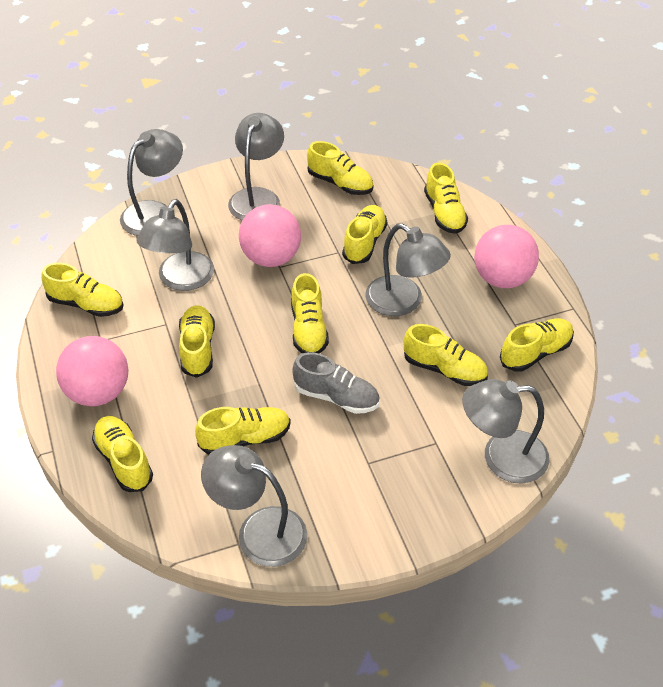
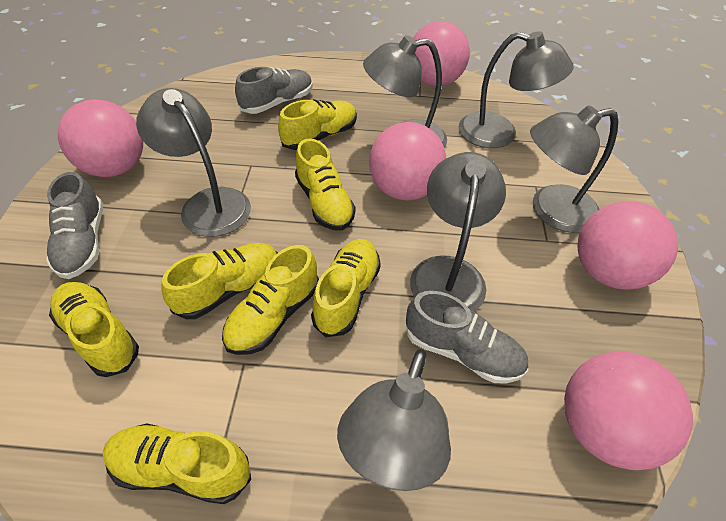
grey shoe: [292,352,380,414] = 1 -> [46,172,103,279] [235,67,313,114] [406,291,528,383] = 3
pink ball: [56,336,128,406] [239,204,301,267] [474,225,539,288] = 3 -> [58,99,143,177] [369,122,446,200] [414,21,470,87] [564,352,693,470] [577,201,678,290] = 5
yellow shoe: [41,263,123,317] [92,416,153,492] [179,305,215,378] [195,407,291,454] [291,273,329,354] [307,141,373,195] [342,205,387,264] [404,324,488,386] [424,163,468,234] [500,318,574,371] = 10 -> [49,282,139,377] [102,423,251,504] [161,243,278,319] [222,245,319,355] [278,99,357,150] [295,139,356,231] [311,239,381,337] = 7

